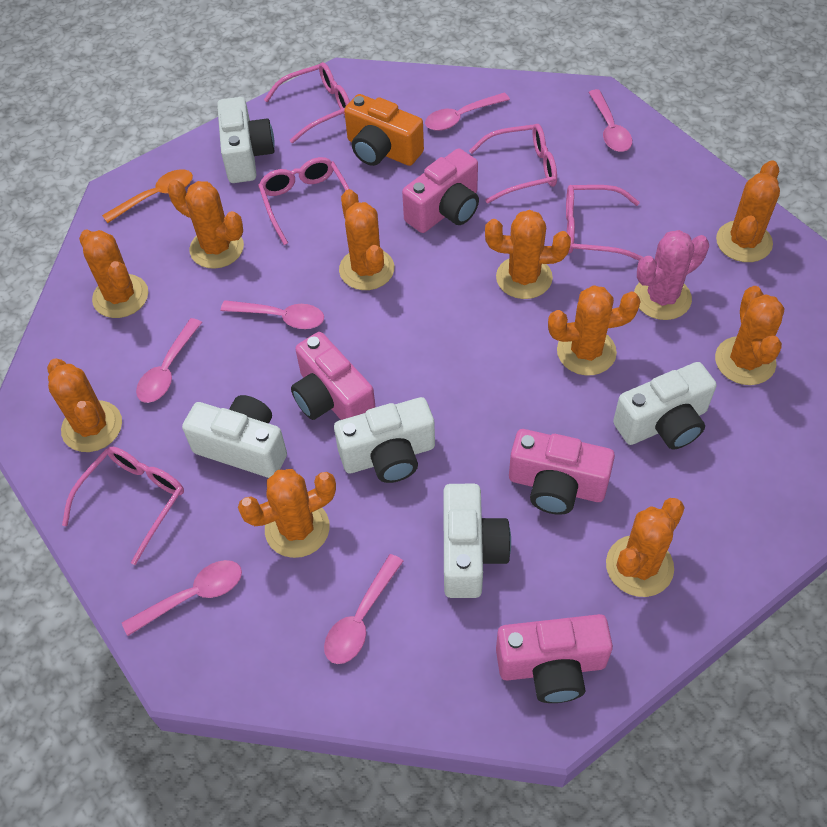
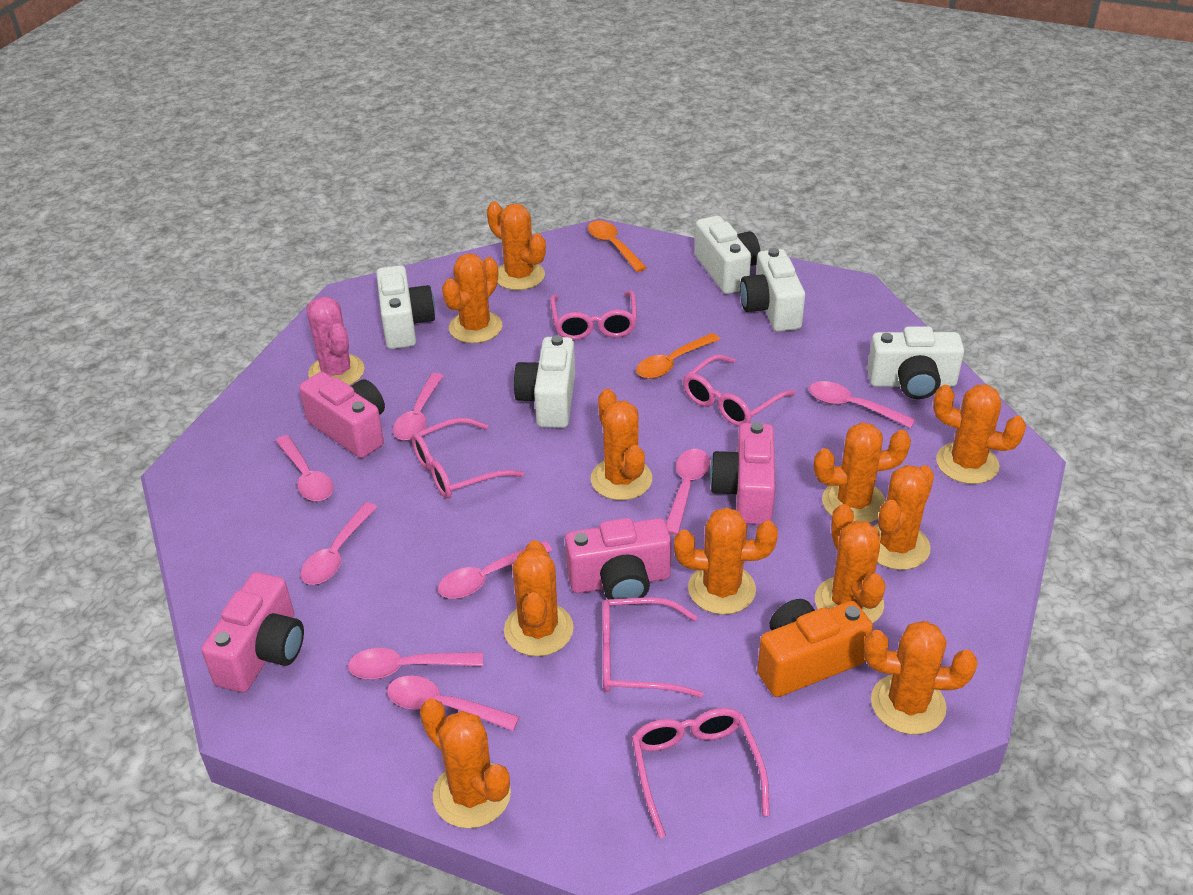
orange cactus: [47,359,122,452] [79,230,148,318] [167,180,244,269] [238,469,336,558] [339,189,394,290] [485,210,571,299] [548,285,641,375] [606,498,685,597] [715,286,785,385] [716,160,780,262] = 10 -> [420,698,511,829] [442,253,502,343] [487,201,546,290] [504,540,574,656] [591,389,652,500] [674,507,778,615] [814,422,911,523] [815,504,886,623] [864,621,978,734] [874,465,934,570] [933,384,1026,484] = 11
orange spoon: [102,169,193,223] = 1 -> [588,220,647,272] [636,333,720,379] = 2
pink spoon: [122,560,242,636] [136,318,202,403] [221,300,324,329] [324,554,403,664] [425,93,510,131] [588,89,632,152] = 6 -> [276,435,334,501] [301,502,377,585] [348,648,483,679] [387,676,519,731] [393,373,444,440] [438,541,552,599] [666,449,710,535] [809,381,916,428] = 8

